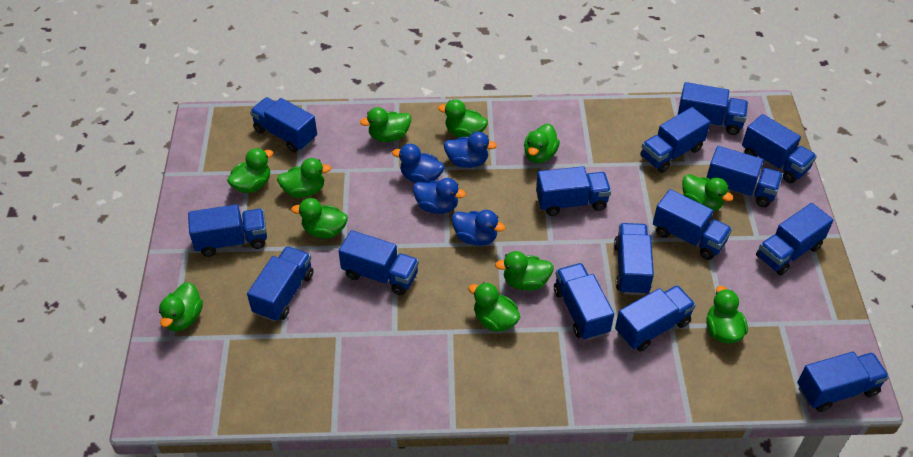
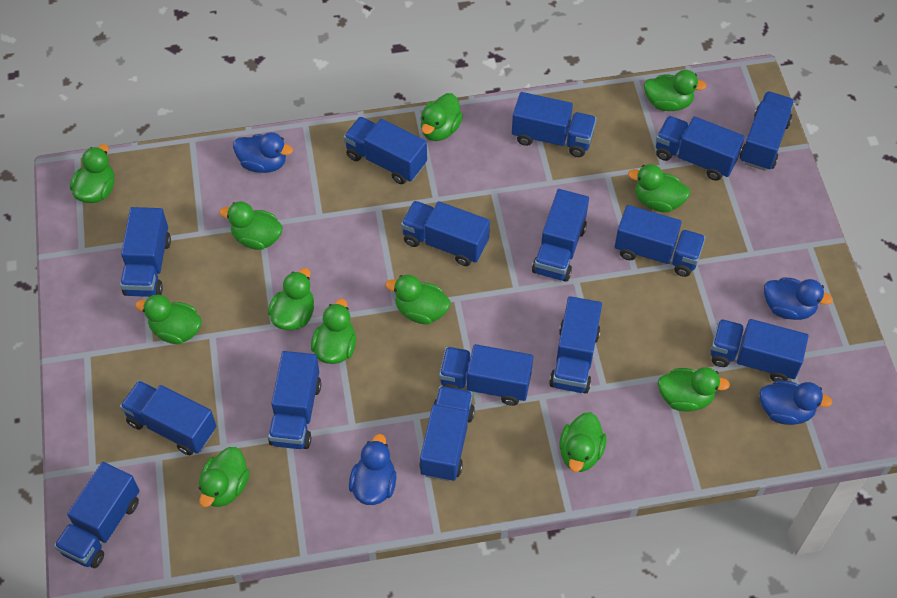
green duck: [159,282,203,331] [227,148,273,193] [277,158,331,198] [291,198,348,239] [360,107,411,142] [438,99,488,138] [468,282,520,332] [495,251,554,291] [524,124,560,163] [682,174,733,211] [706,286,748,343] = 11 -> [70,144,114,203] [135,295,202,344] [199,447,250,507] [219,201,283,250] [268,268,314,330] [311,299,356,364] [385,275,450,324] [420,93,463,141] [559,412,607,472] [628,164,690,212] [644,70,707,111] [658,367,730,411] = 12

